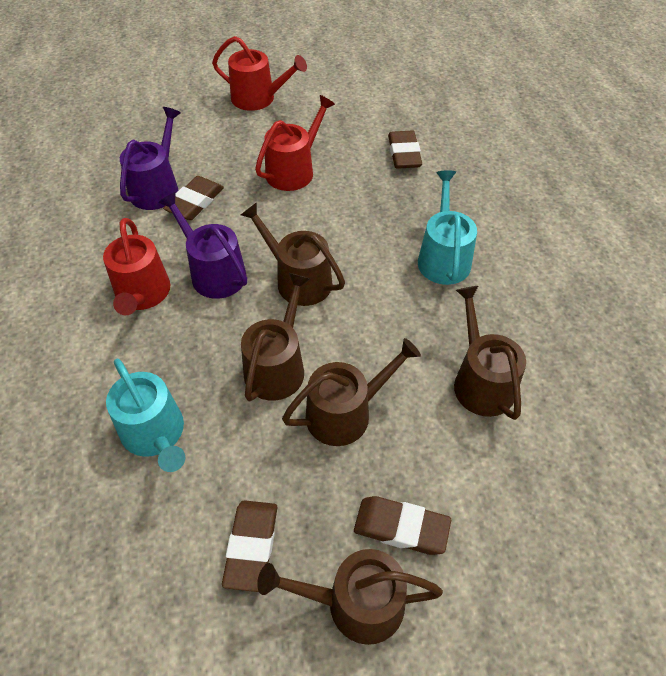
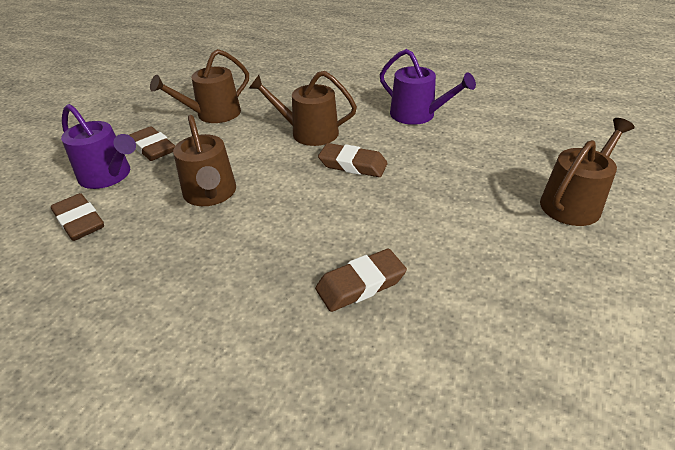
brown watering can: [241,202,345,306] [241,273,310,402] [257,549,443,645] [282,338,421,446] [454,286,526,420] = 5 -> [150,49,249,123] [173,115,236,206] [248,71,357,146] [540,118,635,226] = 4
red watering can: [103,218,170,315] [212,36,307,111] [255,95,335,191] = 3 -> none = 0
turquoise watering can: [106,359,185,472] [418,170,477,285] = 2 -> none = 0

